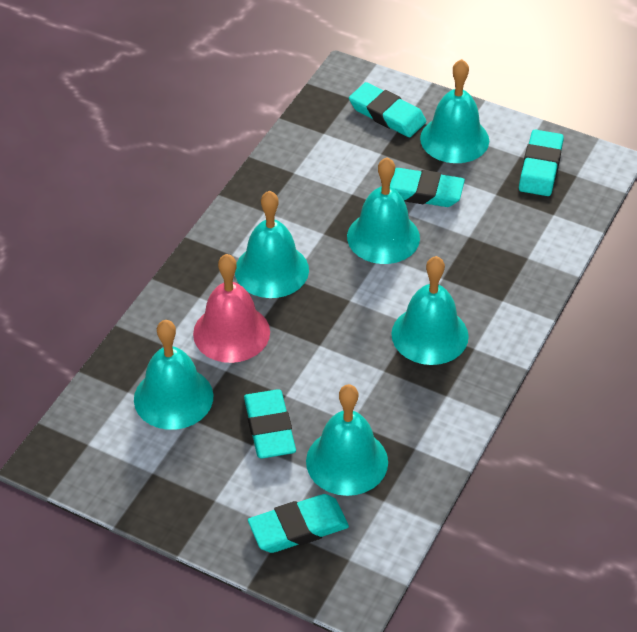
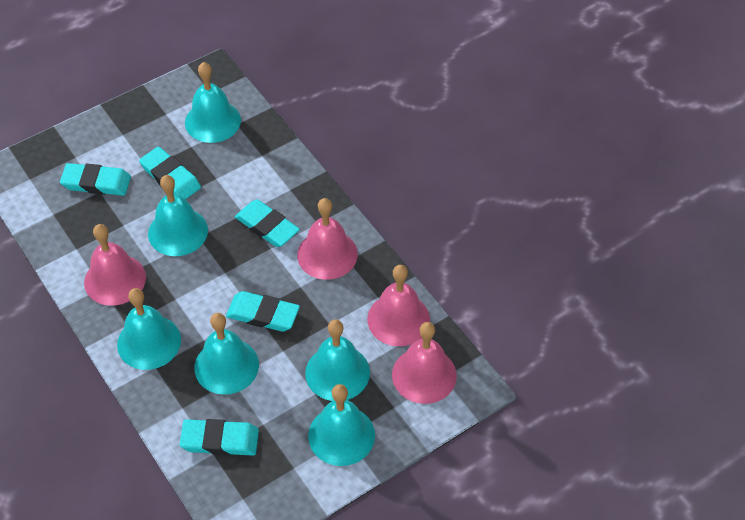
pink bell: [193,254,270,363] = 1 -> [84,224,146,306] [297,198,358,280] [367,265,430,346] [392,322,457,404] = 4

